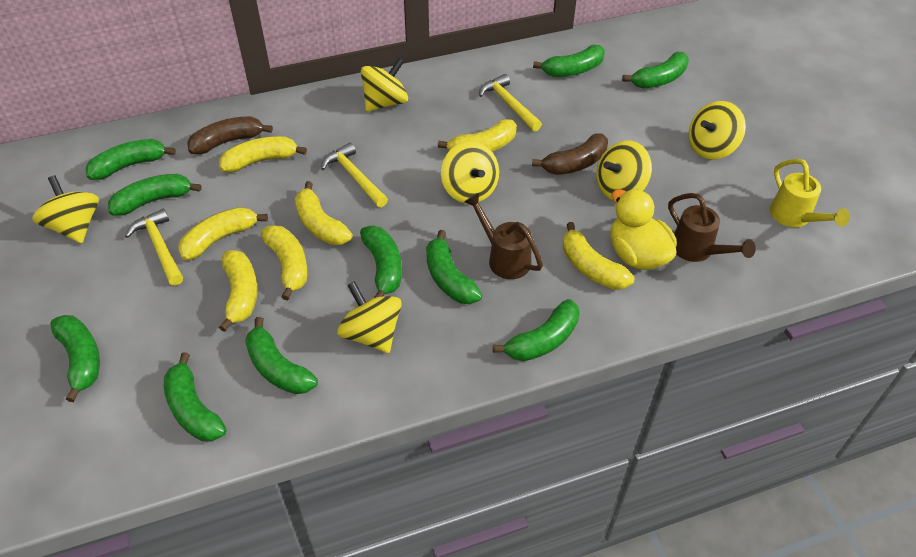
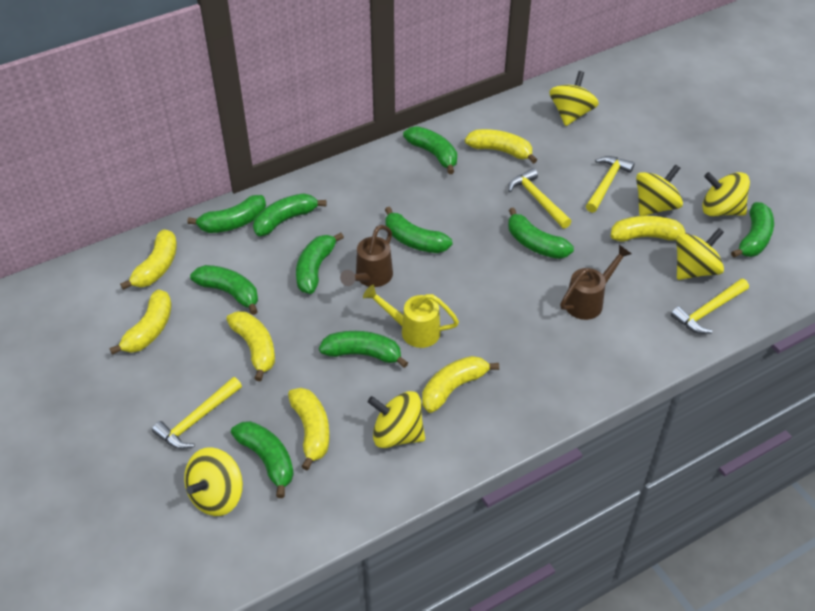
brown banana: [187,116,273,154] [532,133,608,175] = 2 -> none = 0
yellow duck: [610,189,677,270] = 1 -> none = 0
yellow hammer: [125,209,183,286] [321,142,388,207] [479,74,542,132] = 3 -> [152,377,242,449] [508,168,572,229] [586,156,635,213] [671,279,749,334] = 4

